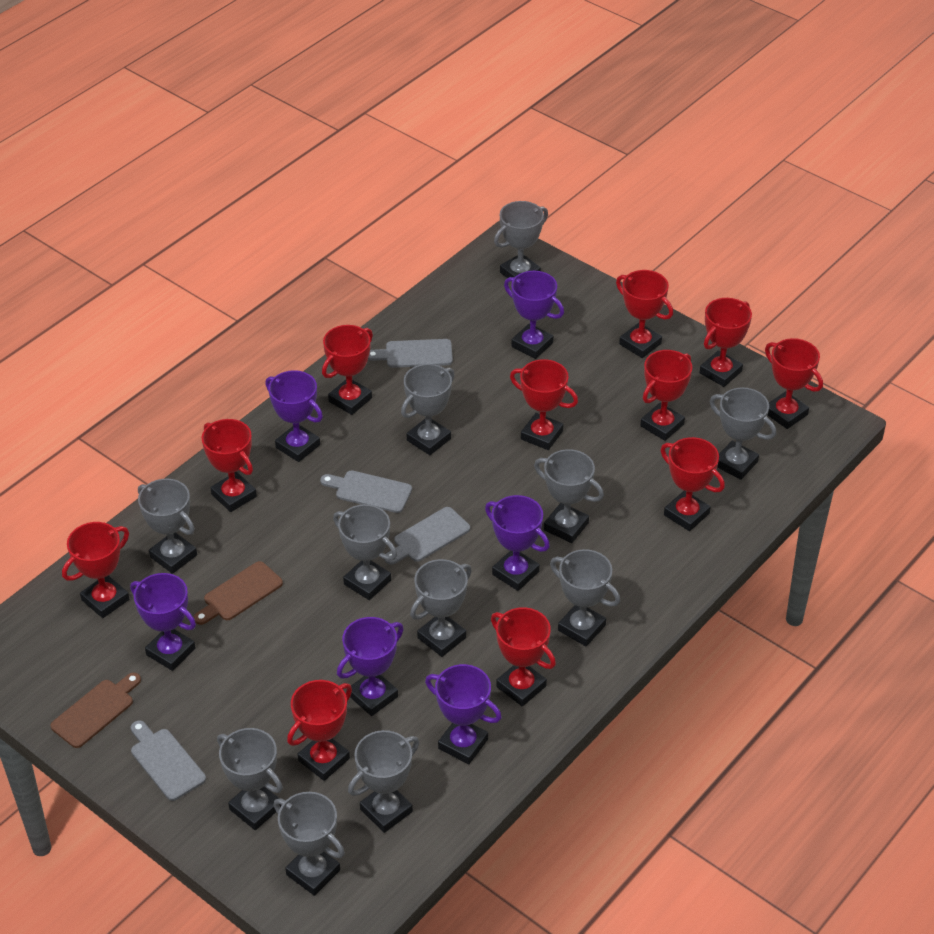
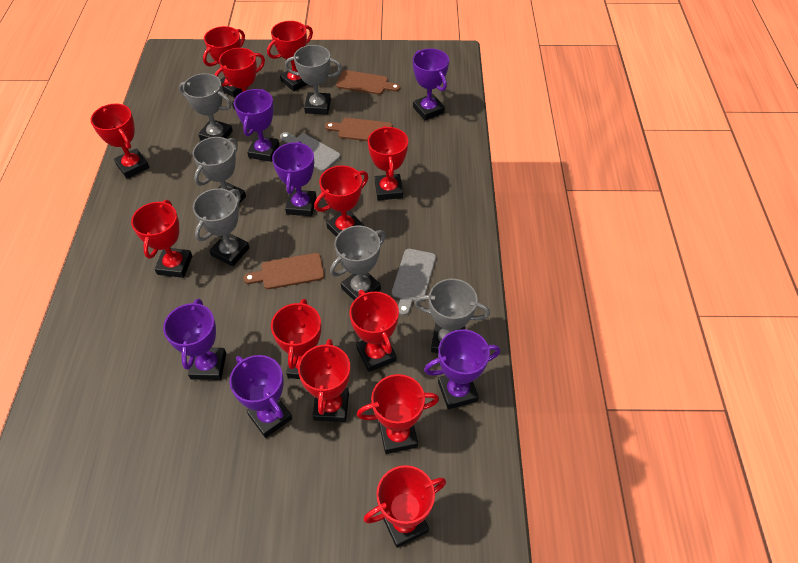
brown cutting board: [51,672,141,748] [194,561,283,625] = 2 -> [243,253,324,289] [325,118,392,141] [336,70,400,95] = 3
grey cutting board: [131,720,206,801] [320,470,412,513] [368,339,453,368] [384,507,470,565] = 4 -> [280,132,341,171] [392,249,436,316] = 2
grey trophy: [138,479,197,574] [217,728,283,830] [274,792,345,896] [333,504,397,600] [348,730,419,833] [401,364,455,455] [410,559,472,657] [494,201,548,282] [534,449,604,543] [550,549,620,646] [710,387,776,480] = 11 -> [179,73,233,140] [192,137,246,204] [193,188,250,266] [285,45,342,115] [330,226,386,300] [414,279,490,353] = 6
red trophy: [62,522,129,618] [202,419,257,512] [287,680,352,781] [322,325,373,415] [491,607,556,707] [510,359,578,450] [616,270,673,358] [640,350,692,441] [660,437,725,531] [700,298,752,387] [765,338,823,429] = 11 -> [90,104,150,179] [131,200,192,278] [203,26,248,97] [215,48,265,111] [267,21,313,91] [271,299,321,379] [298,339,350,422] [314,165,369,237] [349,290,399,372] [357,374,439,454] [363,465,446,548] [368,126,408,200] = 12

